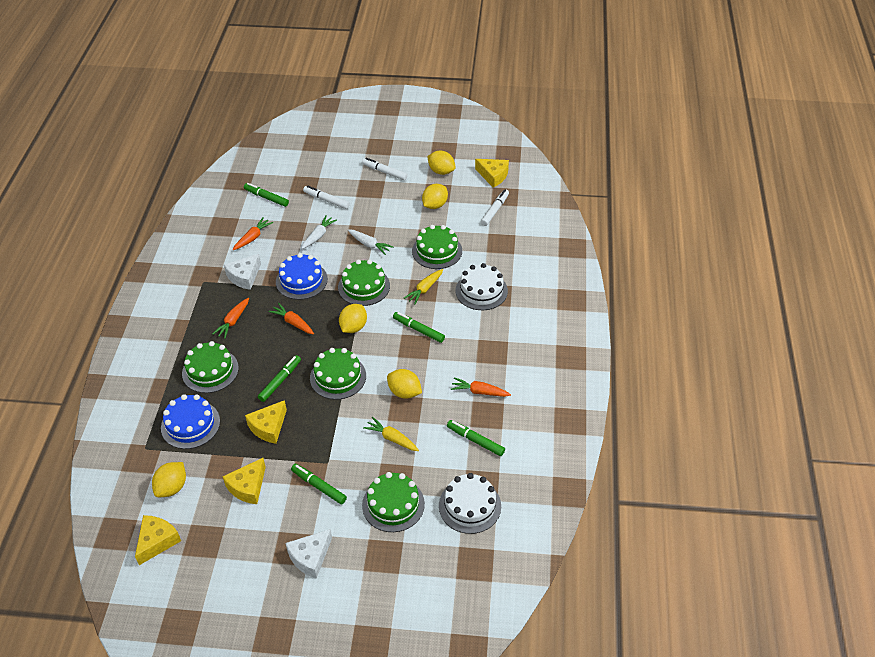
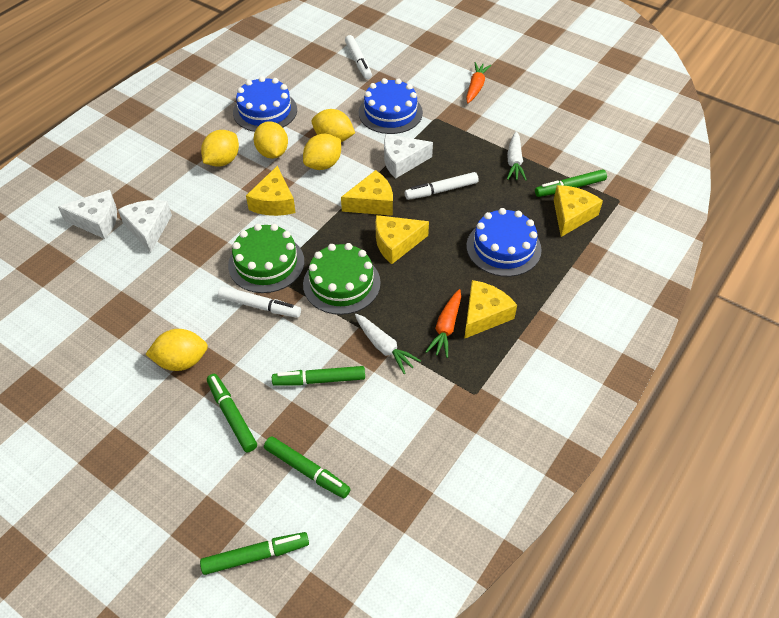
blue cake: [161,394,220,449] [276,253,328,300] = 2 -> [233,76,297,132] [359,78,423,134] [466,208,542,277] = 3
green cake: [182,341,239,393] [310,348,366,400] [338,260,390,306] [362,472,425,532] [412,225,462,269] = 5 -> [228,224,304,293] [303,243,381,315] = 2
orange carrot: [213,298,249,339] [233,218,273,250] [268,303,314,334] [451,377,511,397] = 4 -> [426,289,461,358] [466,62,491,103] = 2
white cake: [439,473,501,534] [455,263,508,310] = 2 -> none = 0
white cheese: [224,254,261,290] [286,529,332,579] = 2 -> [58,190,117,239] [118,200,172,253] [384,134,433,178] = 3
yellow carrot: [363,417,419,451] [404,269,443,304] = 2 -> none = 0
yellow cheese: [135,515,181,565] [222,458,266,504] [245,400,287,444] [475,159,509,188] = 4 -> [246,166,296,216] [341,170,393,216] [375,215,429,264] [464,280,517,339] [554,185,603,237] = 5

